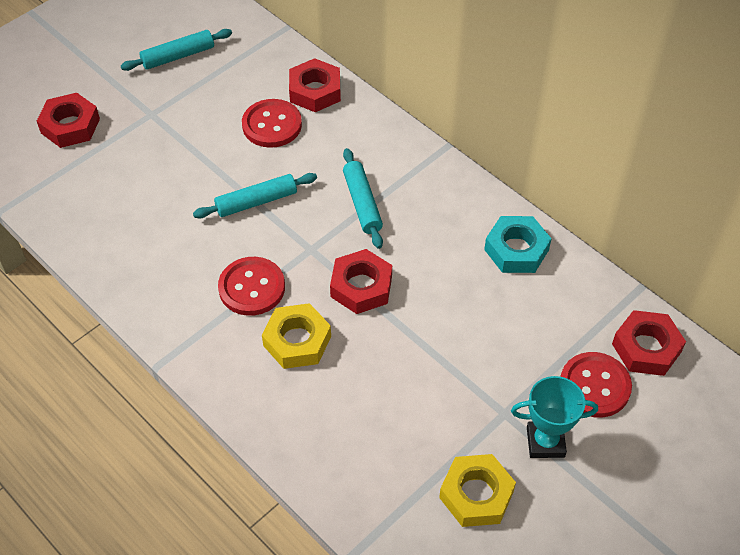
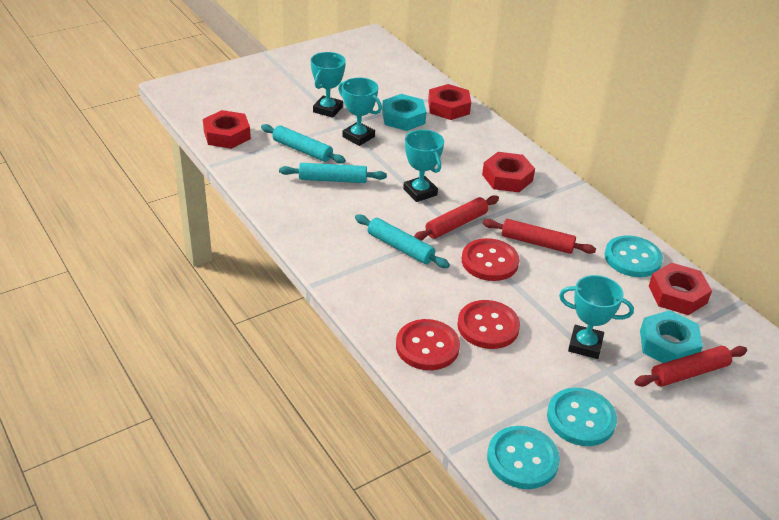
red rolling pin: none = 0 -> [414,195,499,241] [483,219,596,254] [635,346,747,387] = 3
turquoise button: none = 0 -> [487,426,560,489] [547,388,617,446] [605,235,663,277] = 3
turquoise nut: [484,216,552,273] = 1 -> [382,94,426,131] [640,310,703,363] = 2
turquoise trophy: [511,376,598,458] = 1 -> [311,52,346,118] [338,78,382,146] [403,130,444,202] [559,275,634,359] = 4
yellow nut: [262,303,331,369] [439,454,516,527] = 2 -> none = 0

